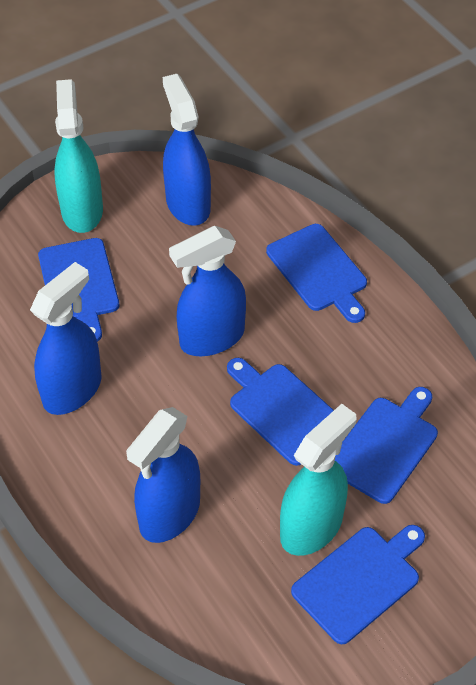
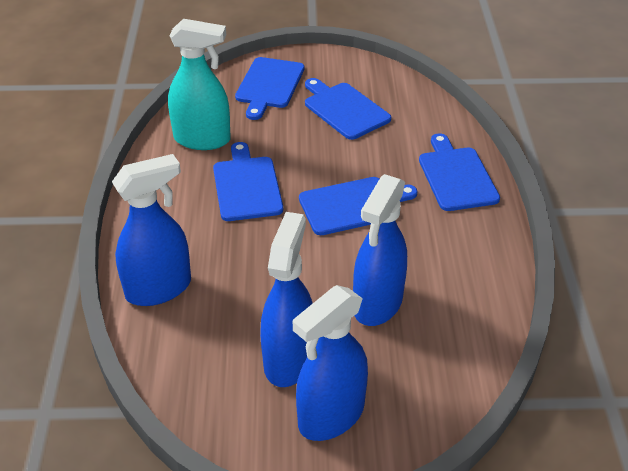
turquoise spray bottle: [54,79,103,233] [280,404,357,556] = 2 -> [168,19,231,150] = 1

